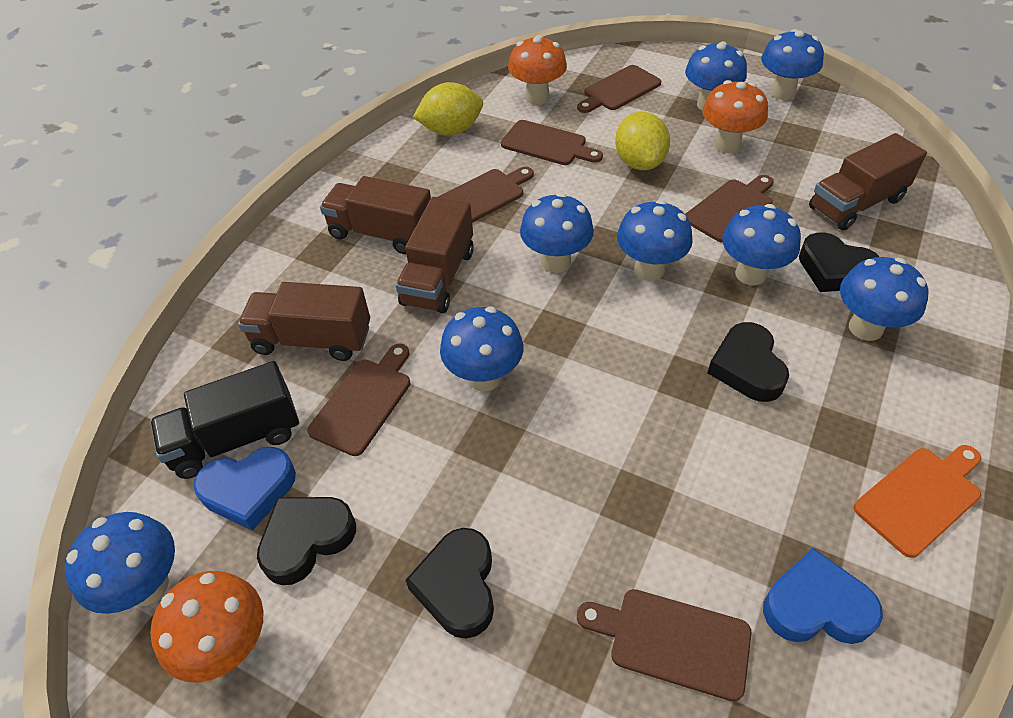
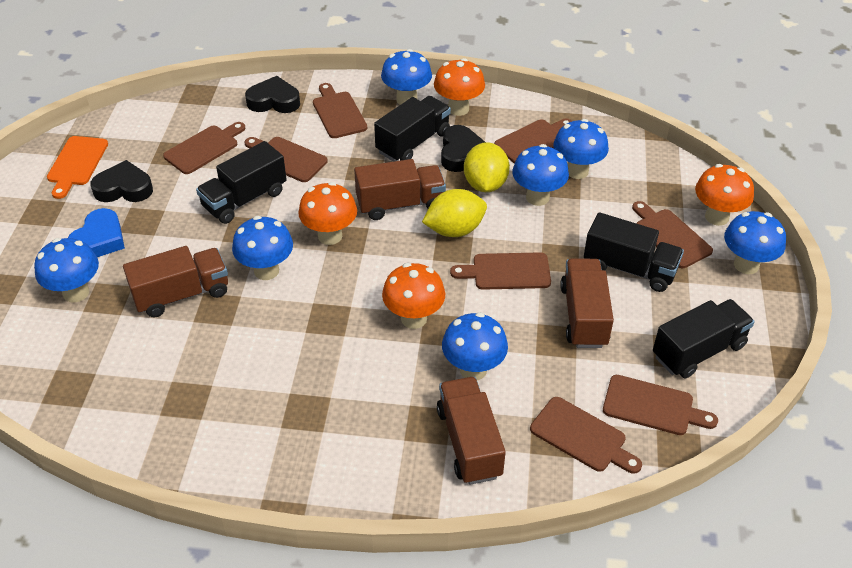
black heart: [257,497,356,585] [405,528,494,639] [707,322,789,402] [799,233,879,292] = 4 -> [91,160,153,202] [245,76,300,113] [441,125,485,172] = 3
black truck: [150,361,299,479] = 1 -> [196,141,287,224] [374,96,451,162] [584,212,684,292] [653,299,755,378] = 4
blue heart: [193,447,296,530] [763,548,883,644] = 2 -> [68,208,125,257] = 1
blue mushroom: [65,512,175,614] [440,307,523,392] [520,193,594,273] [617,200,693,281] [685,41,747,110] [722,204,801,285] [761,29,824,100] [840,257,928,341] = 8 -> [34,238,99,303] [232,216,293,280] [381,49,432,105] [442,312,508,380] [512,144,569,206] [553,119,609,179] [724,211,786,274] = 7
brown cutting board: [307,344,410,456] [438,167,534,223] [501,120,603,165] [577,65,661,113] [577,589,752,702] [685,175,774,243] = 6 -> [163,122,246,174] [245,137,328,182] [313,83,367,138] [450,252,551,290] [494,118,572,164] [530,397,642,474] [603,375,718,435] [632,201,713,268] = 8
orange mushroom: [150,571,264,683] [508,35,567,105] [702,80,768,153] = 3 -> [298,182,357,245] [382,263,445,329] [434,58,485,116] [695,164,754,226] = 4

